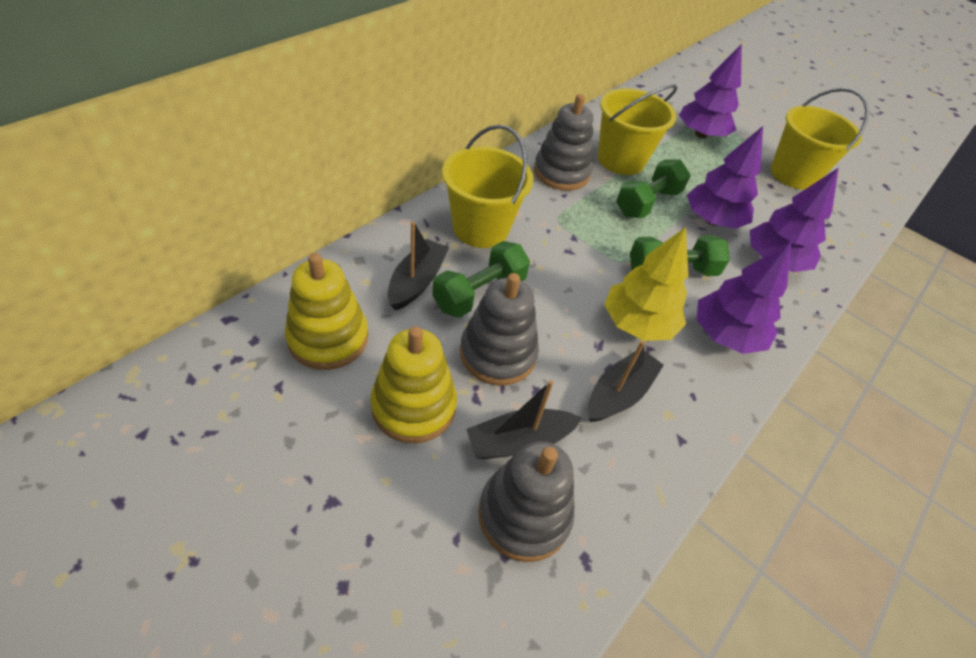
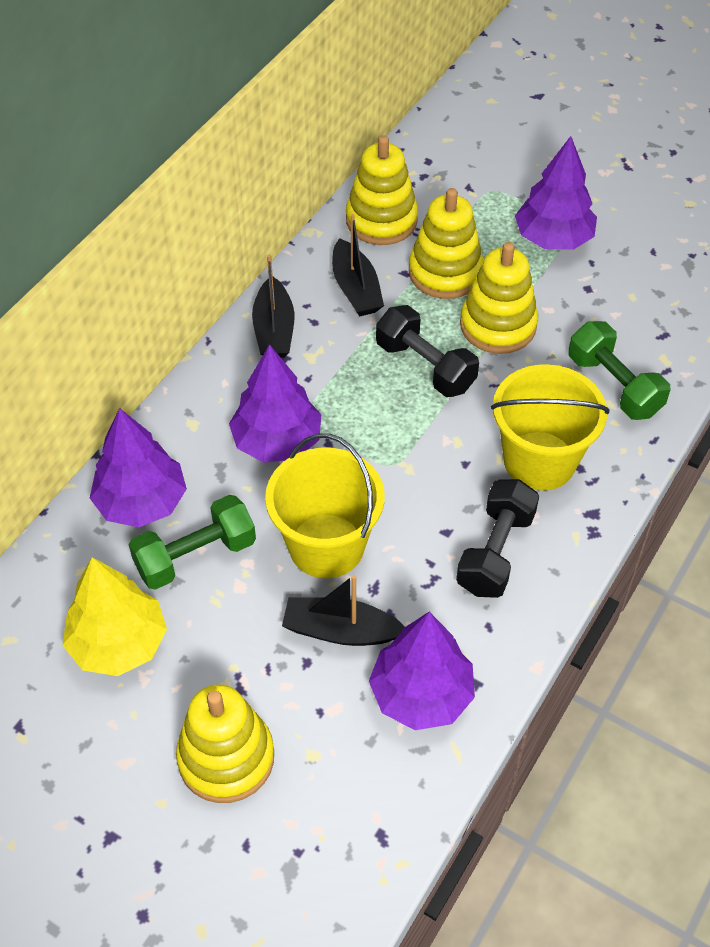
black dumbbell: none = 0 -> [376,305,479,397] [456,479,539,598] = 2
green dumbbell: [432,241,530,318] [616,160,691,219] [630,235,730,276] = 3 -> [129,495,256,590] [568,321,670,420] = 2
grey stacking toy: [460,273,539,385] [478,441,575,562] [534,94,593,191] = 3 -> none = 0
yellow bucket: [442,125,534,248] [598,84,677,175] [770,88,869,190] = 3 -> [265,433,385,578] [491,364,610,491] = 2
yellow stacking toy: [285,253,368,370] [370,326,457,444] = 2 -> [176,684,274,803] [346,135,418,245] [409,188,484,299] [460,242,538,354] = 4

